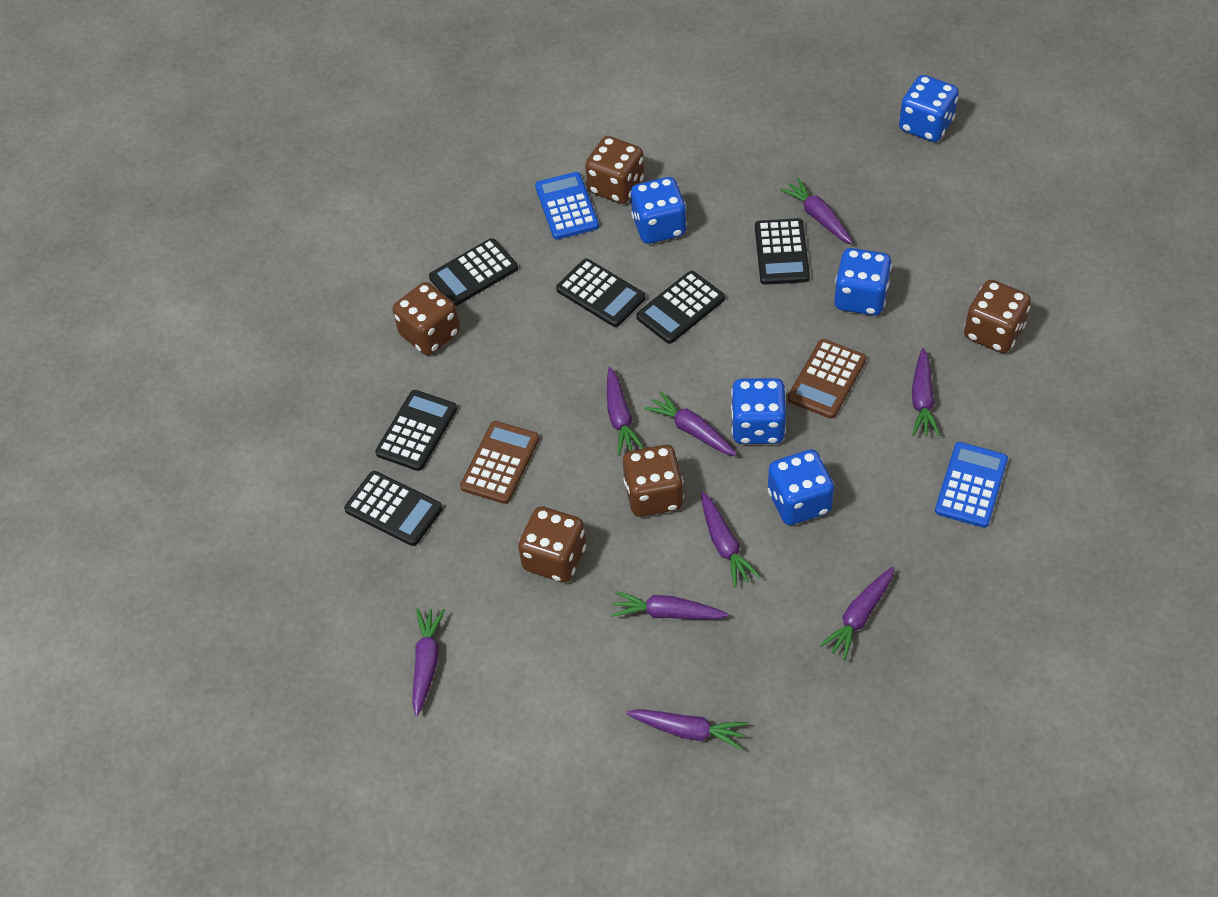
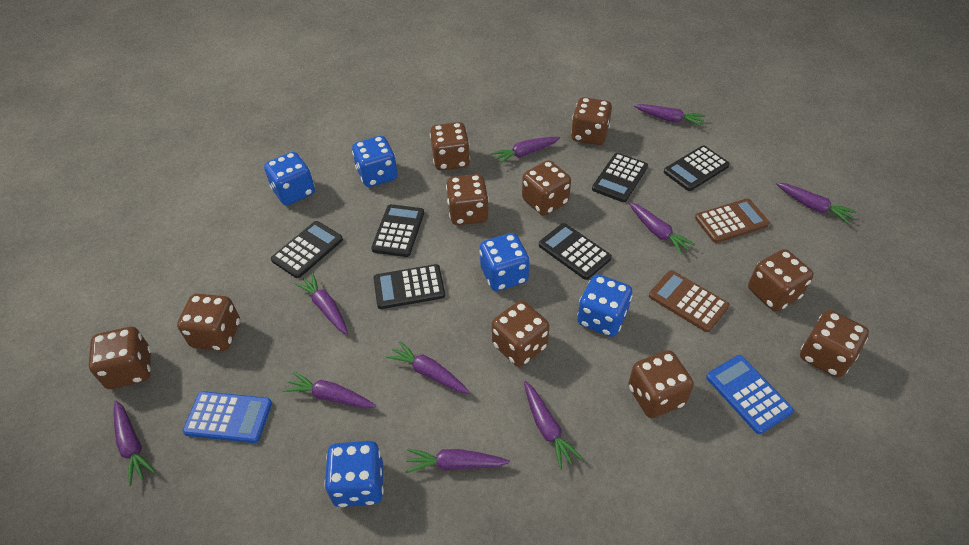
brown dice: [393,282,460,355] [518,506,586,583] [585,136,644,204] [623,445,684,517] [964,280,1031,353] = 5 -> [89,327,151,389] [177,294,240,351] [430,122,470,170] [446,174,489,225] [492,300,550,367] [522,160,571,216] [571,97,612,145] [628,350,694,418] [748,249,814,311] [800,310,869,378] = 10
purple carrot: [412,608,445,716] [607,367,644,456] [611,591,728,620] [626,709,748,750] [644,391,737,456] [701,492,761,587] [780,178,853,244] [820,567,894,660] [912,348,940,437] = 9 -> [114,400,155,486] [283,371,376,408] [294,273,348,334] [386,340,470,394] [405,449,510,473] [491,137,560,165] [524,381,583,469] [629,202,695,255] [634,104,705,127] [776,183,857,224] = 10

